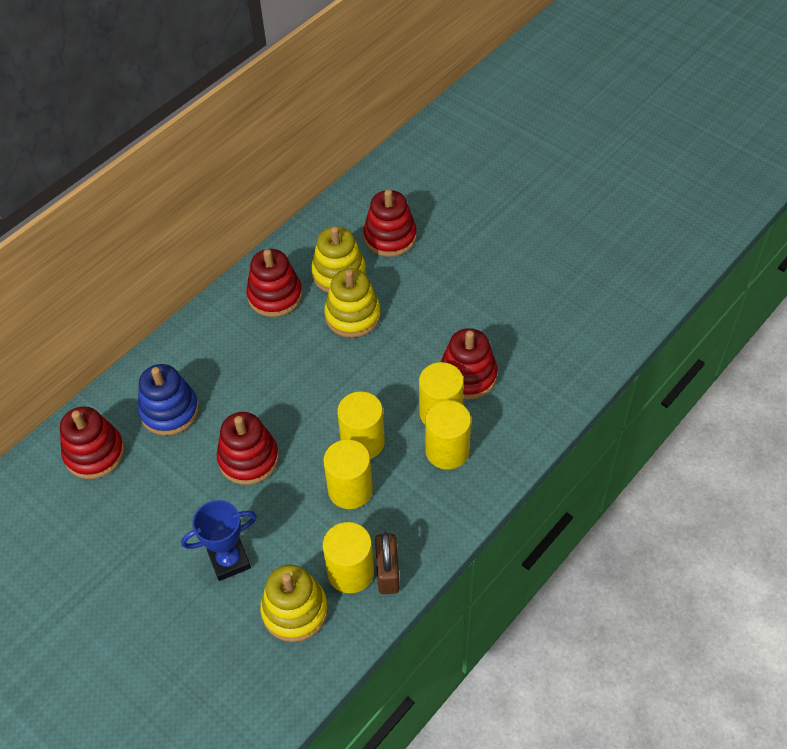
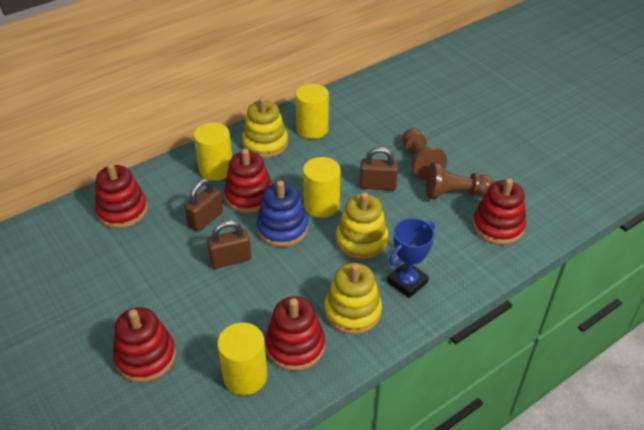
brown padlock: [375,532,400,594] = 1 -> [184,179,223,232] [207,220,251,269] [360,147,398,191] = 3
brown pawn: none = 0 -> [403,128,448,180] [426,162,494,199] = 2
yellow cylinder: [323,439,373,509] [323,522,374,593] [337,392,385,459] [419,362,464,424] [425,400,471,470] = 5 -> [194,122,232,181] [217,322,268,395] [295,84,329,139] [303,157,340,218] = 4

